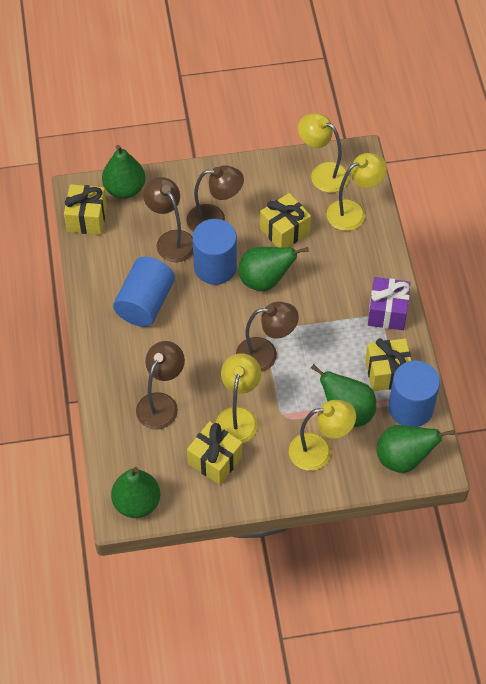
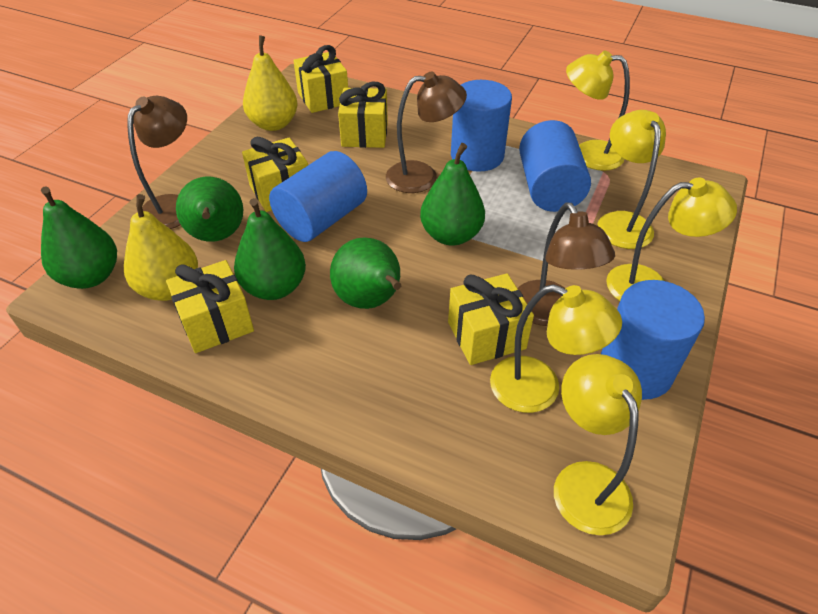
blue cylinder: [113,257,175,327] [192,219,237,285] [388,360,440,427] = 3 -> [269,151,367,242] [451,80,512,172] [519,120,591,212] [601,280,705,400] = 4
brown lamp: [136,341,185,429] [143,177,193,262] [186,165,244,232] [236,302,299,372] = 4 -> [127,96,187,229] [386,71,467,193] [517,203,615,326] = 3
purple gift: [368,277,411,330] = 1 -> none = 0
yellow gift: [64,184,107,235] [187,421,242,485] [260,193,311,248] [365,338,411,391] = 4 -> [166,260,254,353] [242,137,308,212] [293,45,348,113] [338,81,388,148] [448,273,534,365] = 5
yellow lamp: [216,353,261,443] [289,400,356,471] [298,113,349,193] [327,153,387,231] = 4 -> [490,284,622,413] [554,354,642,535] [566,50,630,171] [597,110,666,249] [606,178,737,301] = 5
yellow pear: none = 0 -> [124,194,198,301] [243,35,298,131] = 2

